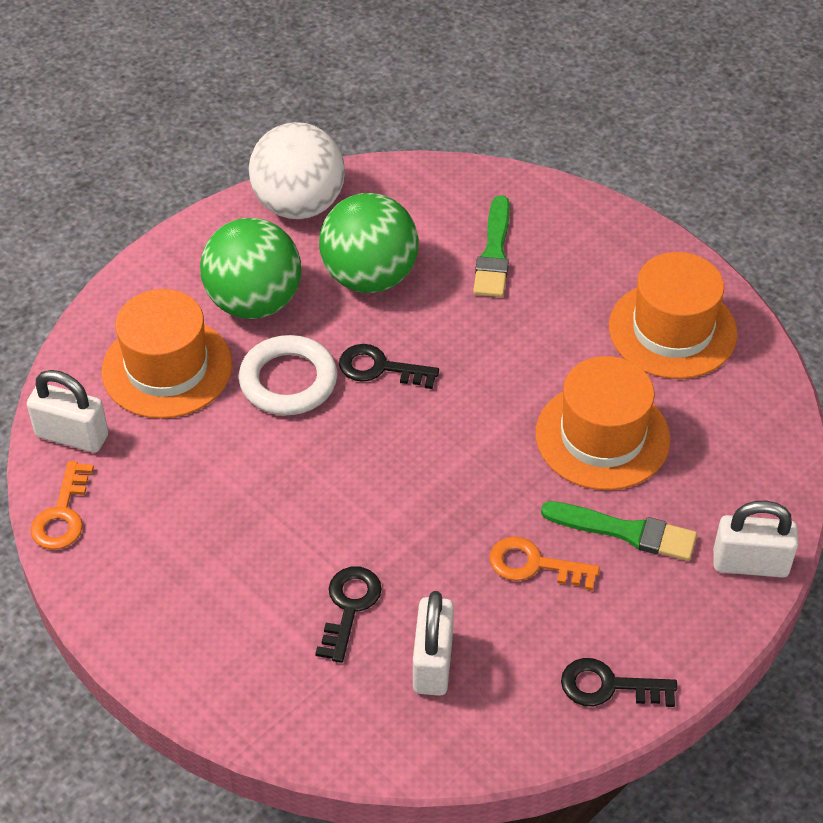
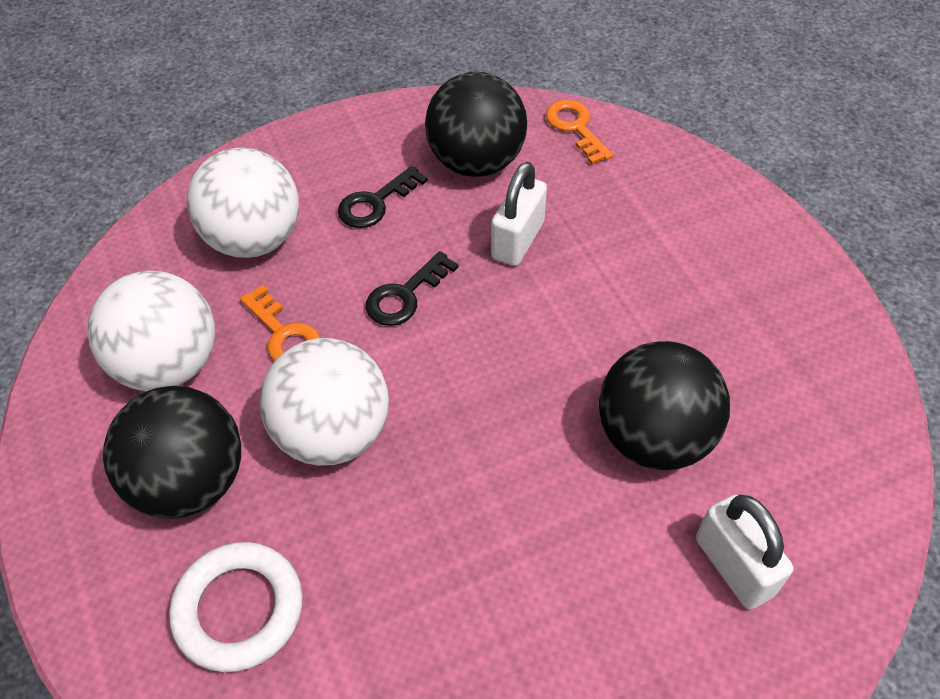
black ball: none = 0 -> [103,386,241,519] [425,72,527,177] [599,341,730,470] = 3
black key: [315,567,382,663] [339,344,439,389] [561,658,677,707] = 3 -> [338,166,428,228] [366,251,458,326] = 2
green ball: [200,218,301,319] [319,193,419,293] = 2 -> none = 0
green brush: [473,195,510,297] [541,501,697,561] = 2 -> none = 0
orange hat: [101,289,232,419] [536,356,670,490] [609,252,737,379] = 3 -> none = 0
white ball: [249,122,345,219] = 1 -> [88,271,215,391] [187,147,299,258] [260,338,389,466] = 3
white padlock: [27,370,108,453] [413,591,454,696] [713,501,798,578] = 3 -> [491,162,547,266] [696,495,793,609] = 2

